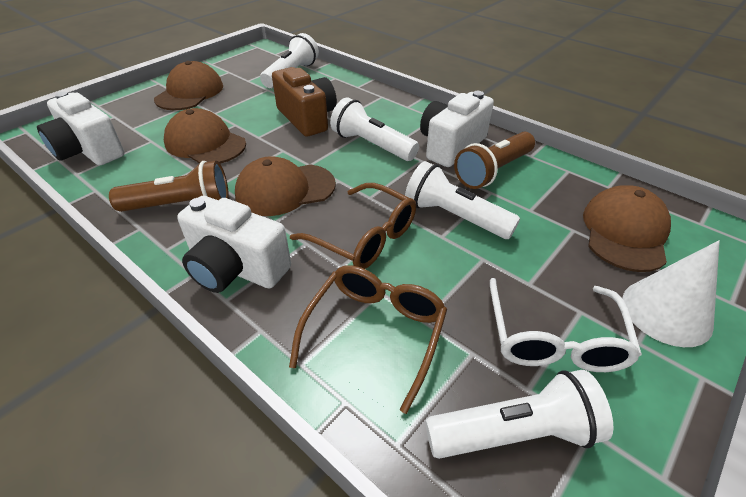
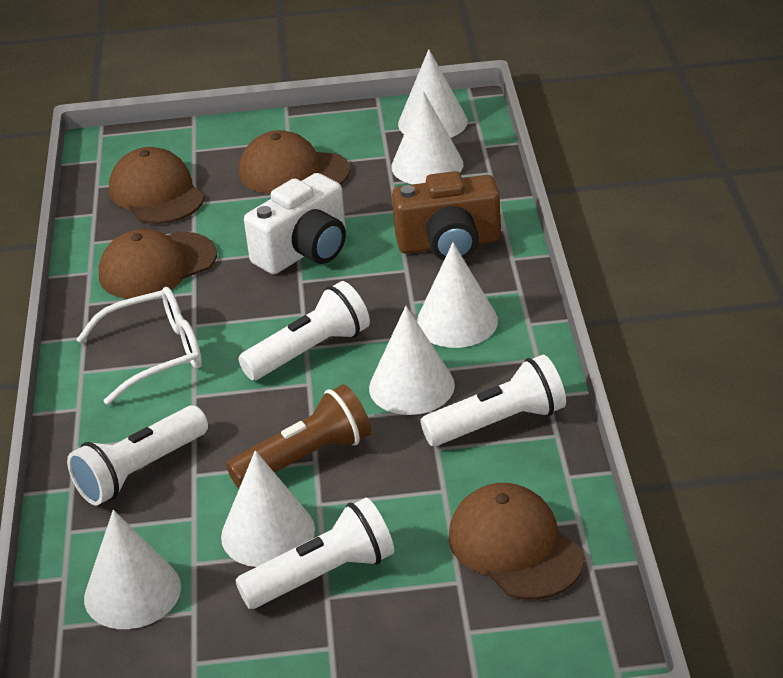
brown flashlight: [109,161,229,212] [454,132,535,189] = 2 -> [226,384,371,488] = 1
brown glasses: [289,265,447,414] [290,183,416,269] = 2 -> none = 0
white camera: [37,92,125,165] [177,196,291,293] [420,91,494,167] = 3 -> [244,173,346,274] = 1
white cone: [623,240,720,347] = 1 -> [84,510,181,629] [221,450,315,567] [369,306,455,415] [391,91,463,184] [398,49,468,138] [416,243,498,348] = 6

